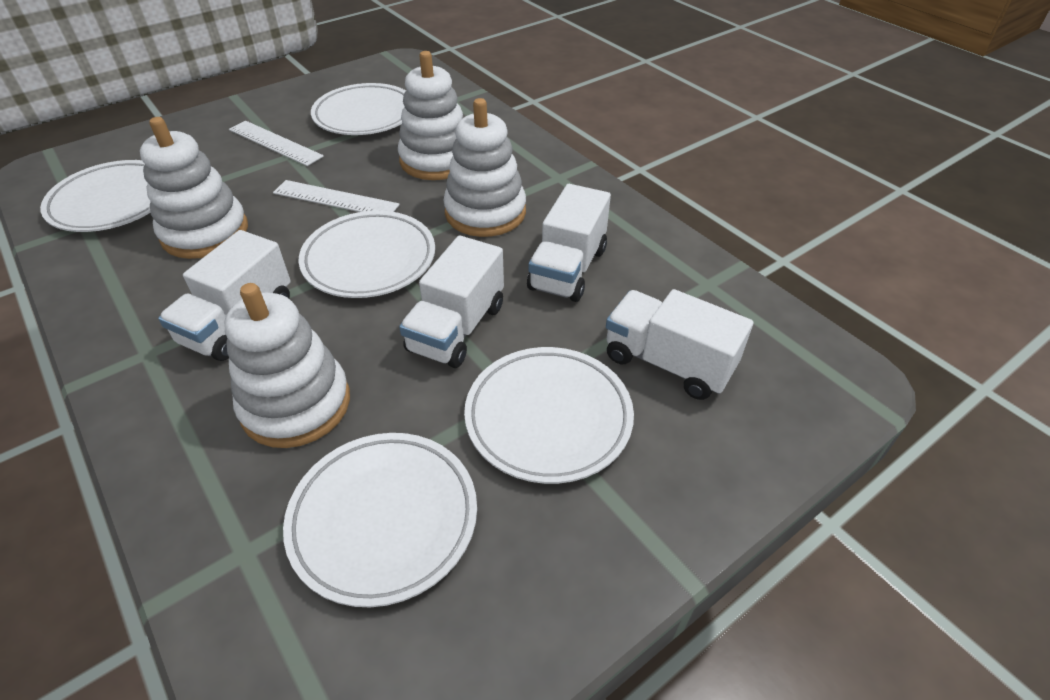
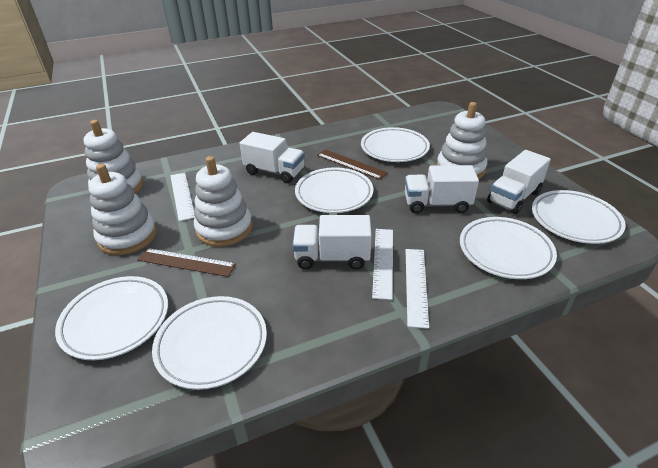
brown ruler: none = 0 -> [137,248,236,277] [317,149,388,180] = 2
white plate: [40,160,151,232] [283,433,477,607] [299,211,435,298] [311,83,406,135] [464,347,634,484] = 5 -> [55,276,168,360] [152,296,267,390] [295,167,373,213] [361,127,430,162] [460,217,557,279] [532,190,626,244] = 6
white ruler: [229,121,324,166] [273,180,400,212] = 2 -> [170,173,195,221] [372,229,393,300] [406,249,429,329] = 3

